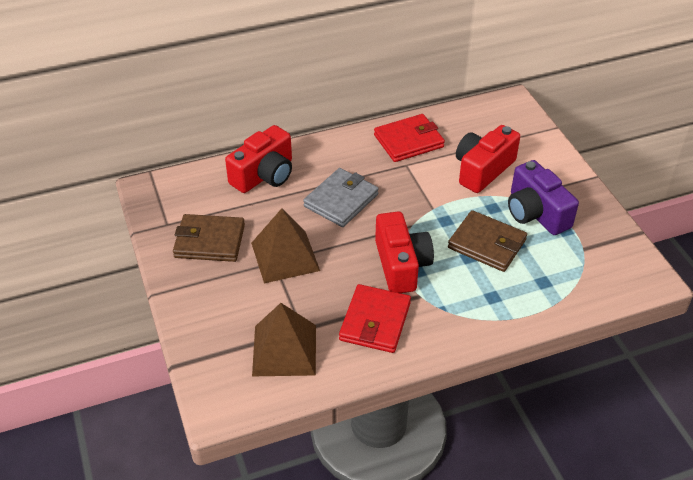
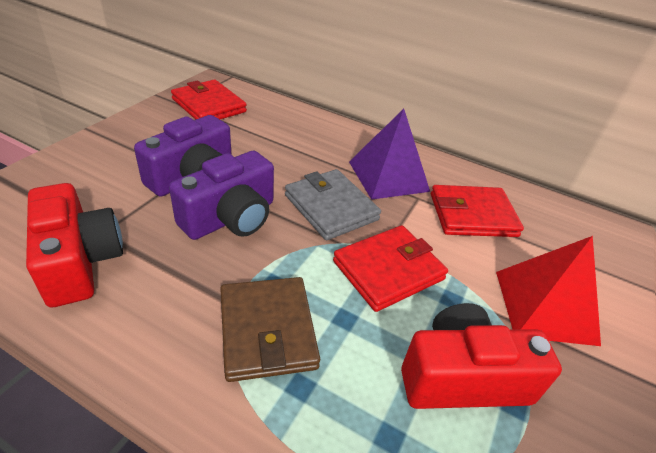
brown pyramid: [251,208,320,283] [252,303,316,376] = 2 -> none = 0
brown wallet: [173,214,245,262] [448,210,527,272] = 2 -> [220,277,320,382] = 1
purple camera: [508,160,579,235] = 1 -> [134,115,231,197] [169,151,274,240] = 2
purple pyramid: none = 0 -> [349,109,430,200] = 1
red camera: [225,125,292,193] [375,211,434,293] [456,125,520,193] = 3 -> [26,183,123,307] [401,303,562,409] = 2
red pyramid: none = 0 -> [496,236,601,346] = 1
red wallet: [339,284,411,353] [374,114,445,162] = 2 -> [171,80,247,120] [333,225,448,312] [431,185,524,237] = 3

